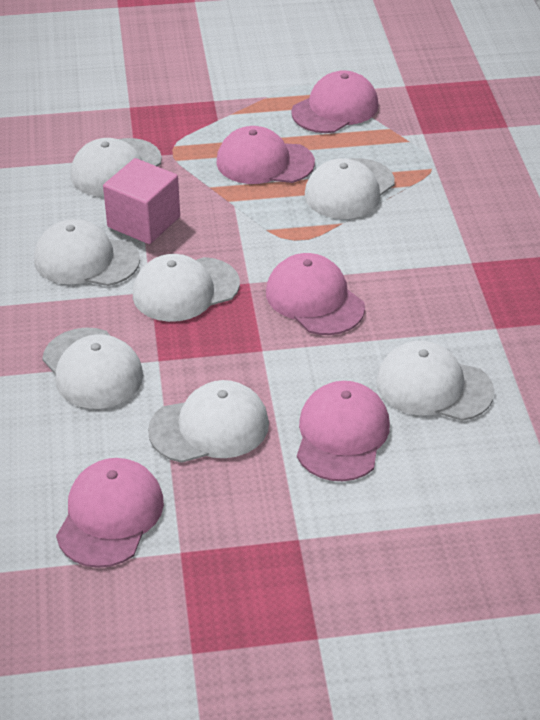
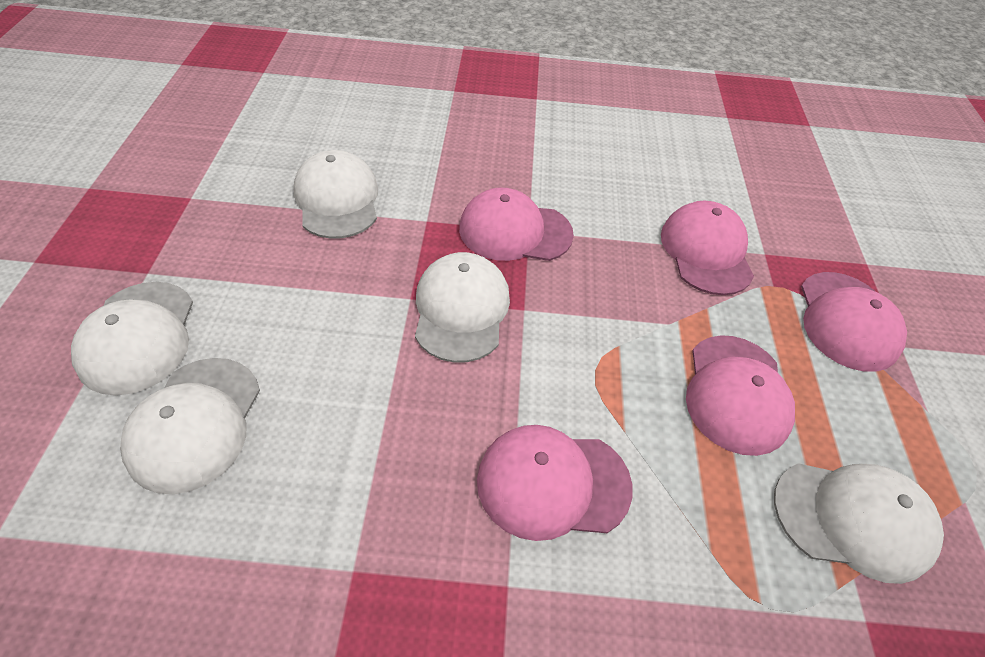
pink cube: [103,158,180,244] = 1 -> none = 0
white cap: [34,219,140,286] [42,327,143,409] [71,138,162,197] [133,254,240,322] [148,380,269,463] [305,158,395,219] [376,341,494,421] = 7 -> [71,282,193,395] [120,358,260,494] [293,150,378,239] [415,252,510,363] [774,463,944,584] = 5

